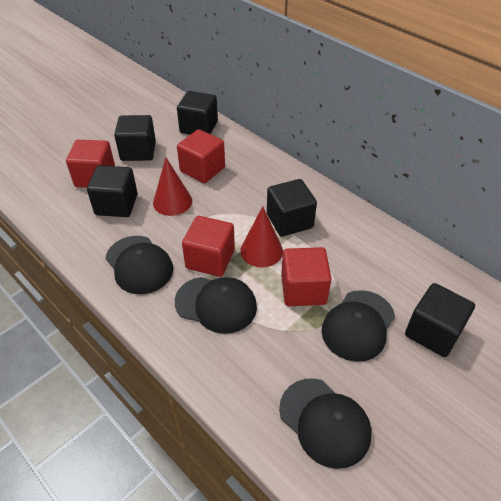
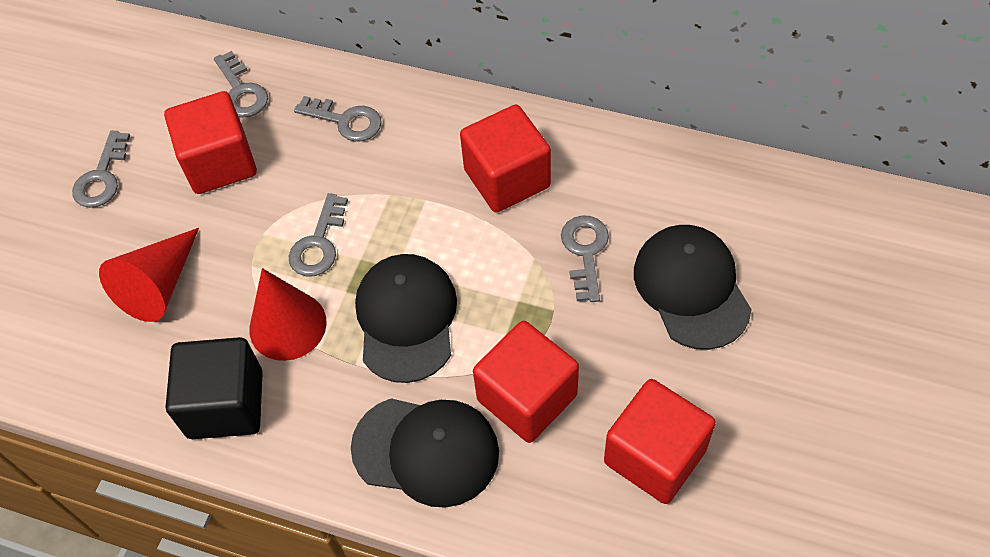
black cap: [106,236,173,294] [175,277,257,334] [279,378,371,469] [321,290,395,362] = 4 -> [351,398,499,508] [355,254,457,383] [634,225,752,350] = 3
black cube: [87,165,138,217] [114,115,156,161] [177,91,218,135] [267,179,317,237] [405,283,475,357] = 5 -> [166,337,263,439] = 1
grey key: none = 0 -> [72,130,130,208] [214,51,268,117] [289,193,348,276] [294,96,382,142] [561,216,609,302] = 5

